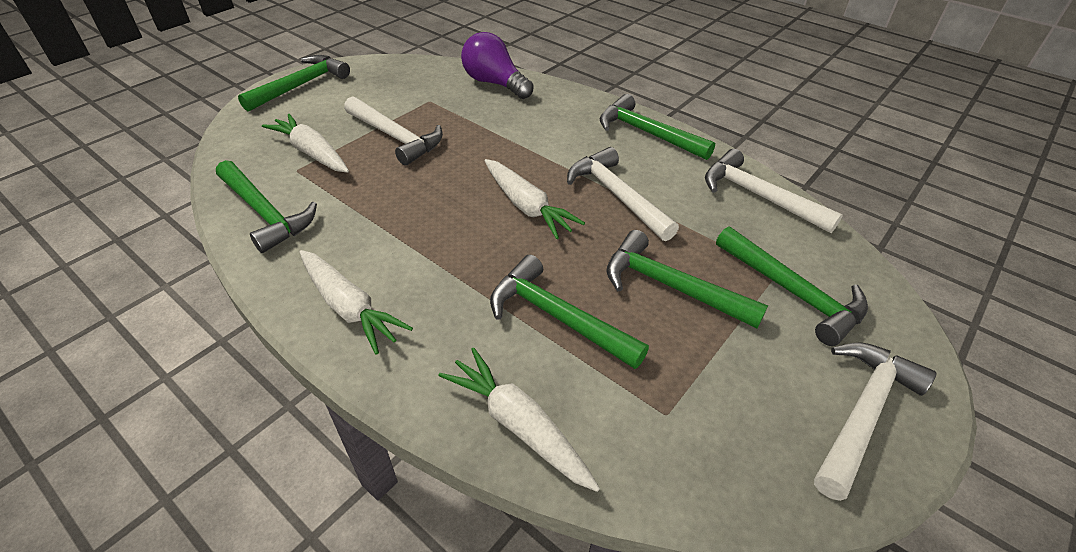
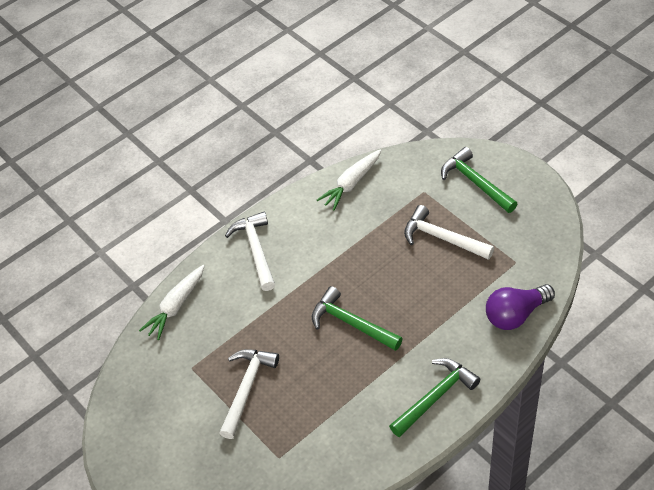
green hammer: [216,160,317,253] [238,55,350,112] [490,254,649,369] [600,94,715,160] [606,230,768,329] [716,226,868,346] = 6 -> [312,286,403,351] [389,358,480,437] [441,147,517,213] = 3
white carrot: [262,114,349,173] [300,250,413,355] [438,348,600,492] [485,159,585,239] = 4 -> [139,265,205,340] [317,149,381,210] = 2
white hammer: [344,96,443,166] [567,147,679,241] [705,149,843,233] [814,343,937,501] = 4 -> [219,349,279,439] [225,212,275,291] [404,205,494,260] = 3

